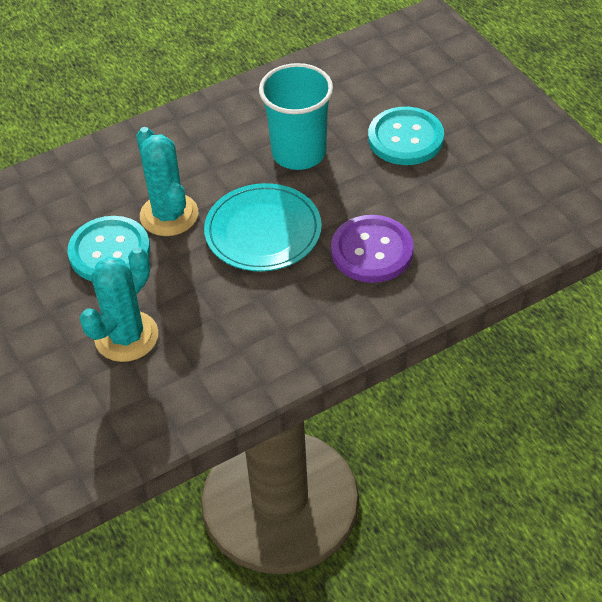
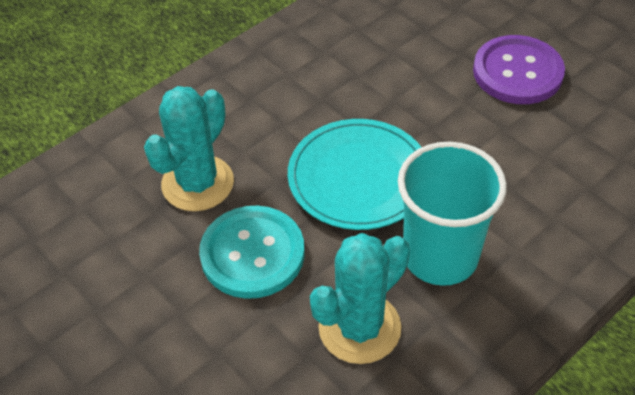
turquoise button: [67,216,150,281] [368,107,444,165] = 2 -> [199,206,305,299] = 1

